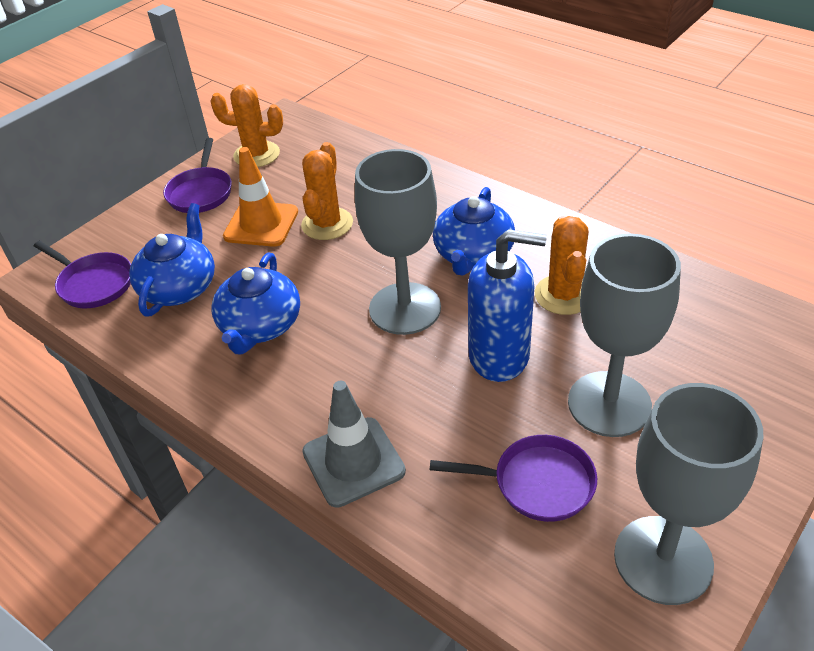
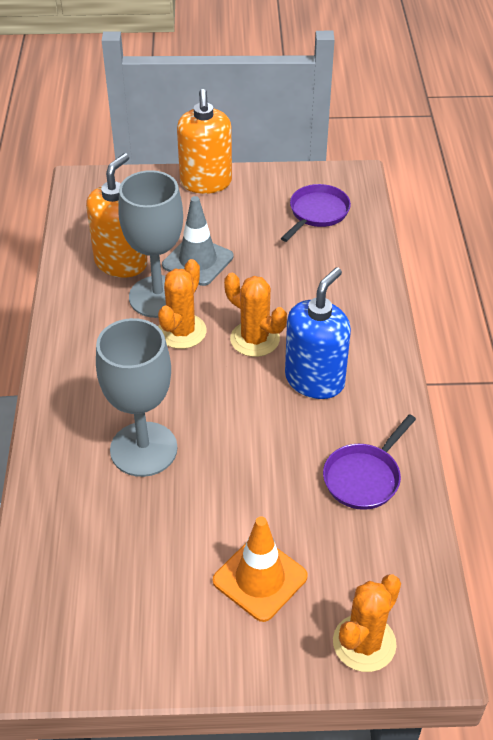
blue teapot: [129,203,215,316] [212,253,300,355] [433,187,515,276] = 3 -> none = 0
grey goblet: [355,149,441,335] [568,234,681,437] [614,383,763,605] = 3 -> [96,318,177,477] [118,170,183,318] = 2
orange soap dispenser: none = 0 -> [86,153,148,278] [177,89,232,194] = 2
purple pan: [34,241,131,308] [163,138,232,213] [430,435,597,522] = 3 -> [281,184,351,242] [323,414,416,510] = 2

